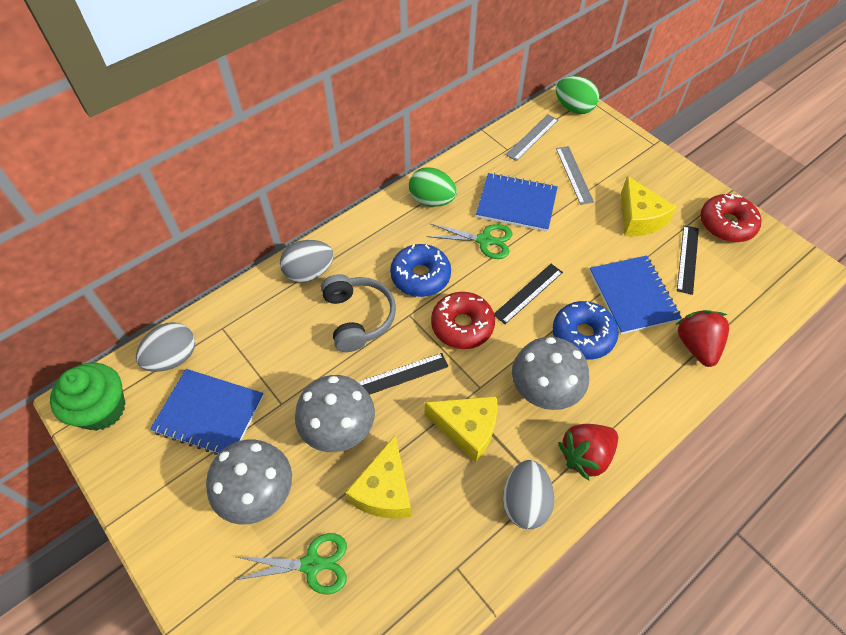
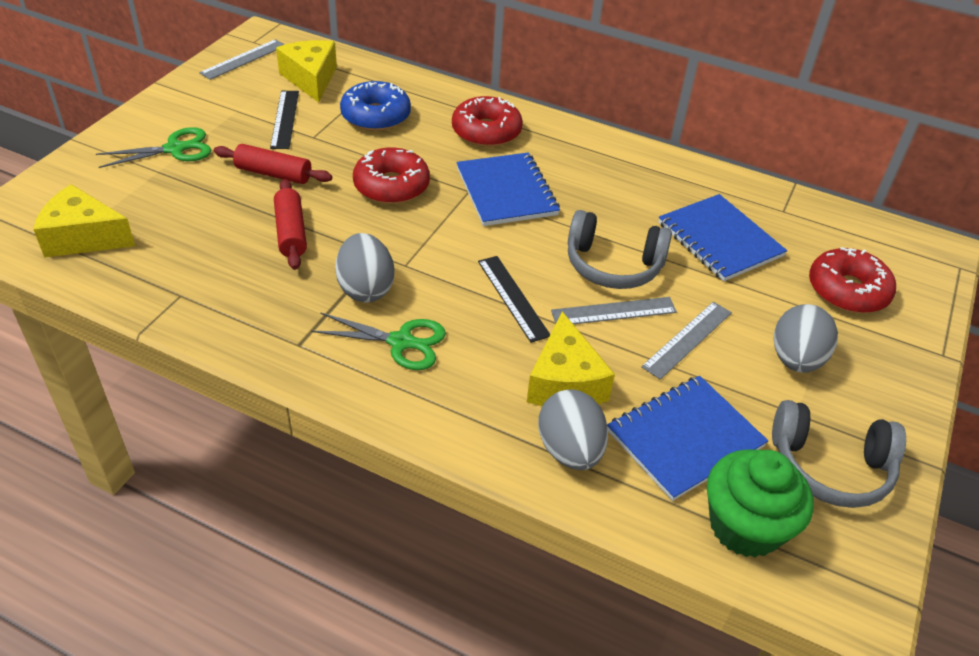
black ruler: [358,353,448,395] [494,264,563,324] [677,225,699,295] = 3 -> [270,91,299,149] [478,256,550,343] = 2
blue donut: [390,244,451,297] [553,301,619,359] = 2 -> [340,81,411,131] = 1
green egg: [409,167,457,207] [556,76,599,114] = 2 -> none = 0
grey headphones: [321,274,396,352] = 1 -> [568,210,672,289] [772,400,906,508] = 2
grey mushroom: [206,439,292,525] [295,375,375,452] [512,337,589,410] = 3 -> none = 0
grey ruler: [506,114,558,161] [556,146,594,205] = 2 -> [199,39,285,80] [551,297,677,324] [641,302,732,380] = 3
red donut: [431,292,495,349] [700,194,761,242] = 2 -> [353,147,430,204] [452,96,523,147] [809,247,896,313] = 3
red rolling pin: none = 0 -> [214,144,332,184] [274,179,307,270] = 2
red strawberry: [558,424,618,480] [676,310,729,367] = 2 -> none = 0

